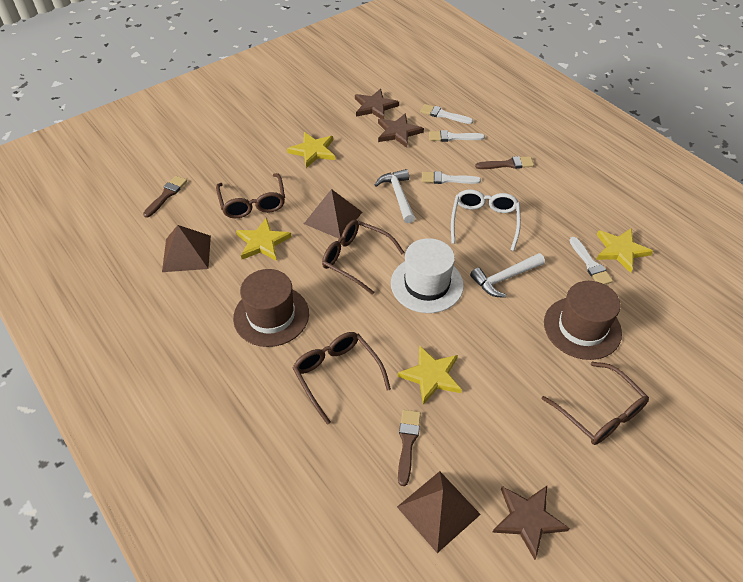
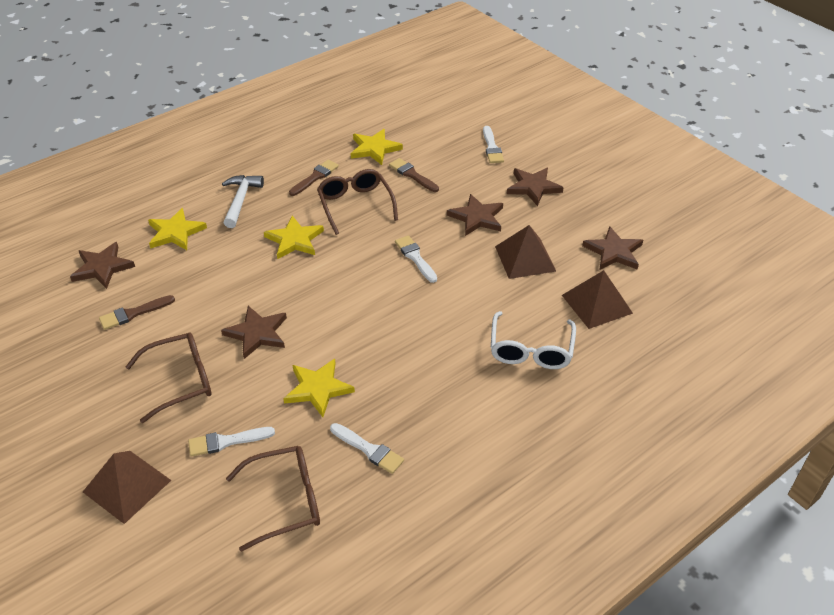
brown glasses: [216,173,285,218] [292,332,391,425] [322,220,405,295] [542,362,649,445] = 4 -> [126,332,211,423] [226,446,320,552] [317,169,398,235] = 3
brown hat: [233,269,309,347] [544,281,622,360] = 2 -> none = 0
brown star: [355,89,399,119] [378,113,424,148] [492,486,570,560] = 3 -> [70,242,135,289] [221,306,287,359] [447,194,503,236] [507,168,564,206] [582,226,643,270] = 5
white hammer: [375,169,415,223] [470,253,545,298] = 2 -> [222,175,264,228] = 1
white hat: [391,238,464,313] = 1 -> none = 0

